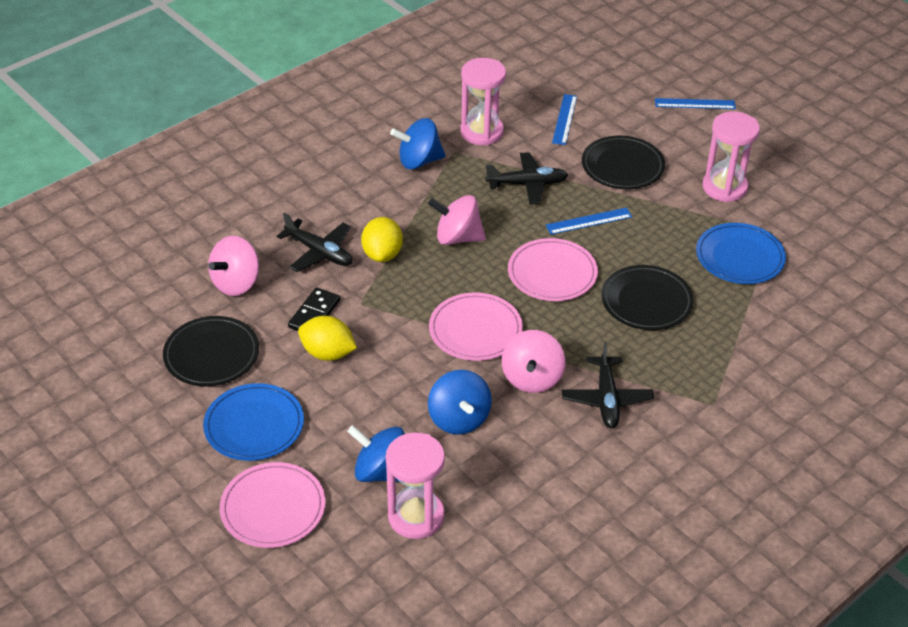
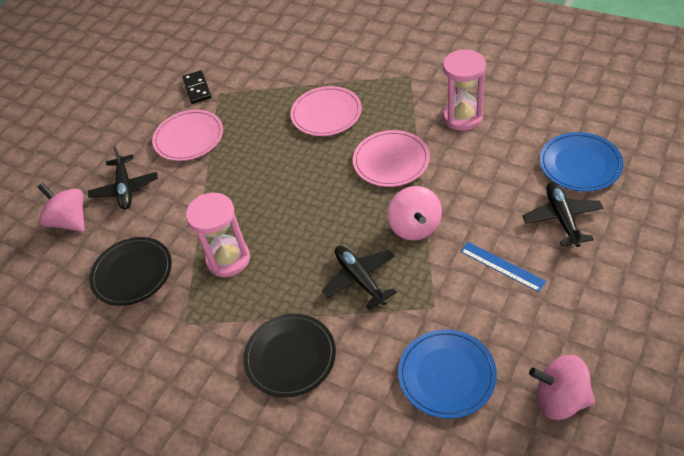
black plate: [163,316,259,386] [582,136,665,189] [601,265,694,330] = 3 -> [89,237,172,306] [243,314,336,398] = 2
blue ruler: [546,208,632,235] [552,94,577,145] [655,98,736,109] = 3 -> [460,242,546,292] = 1
blue spinning top: [347,425,405,482] [390,118,445,169] [428,370,492,435] = 3 -> none = 0
pink hourglass: [386,432,445,539] [460,58,506,146] [702,111,760,202] = 3 -> [186,193,250,277] [443,49,486,131] = 2
yellow lemon: [298,316,357,361] [361,217,403,262] = 2 -> none = 0

